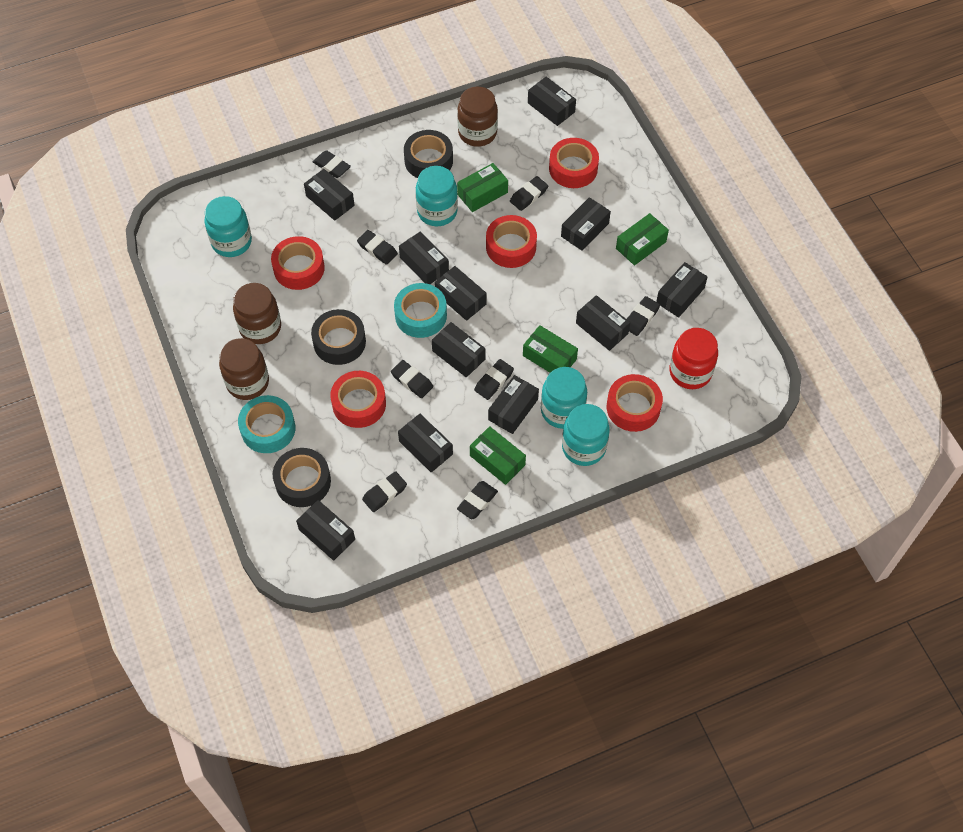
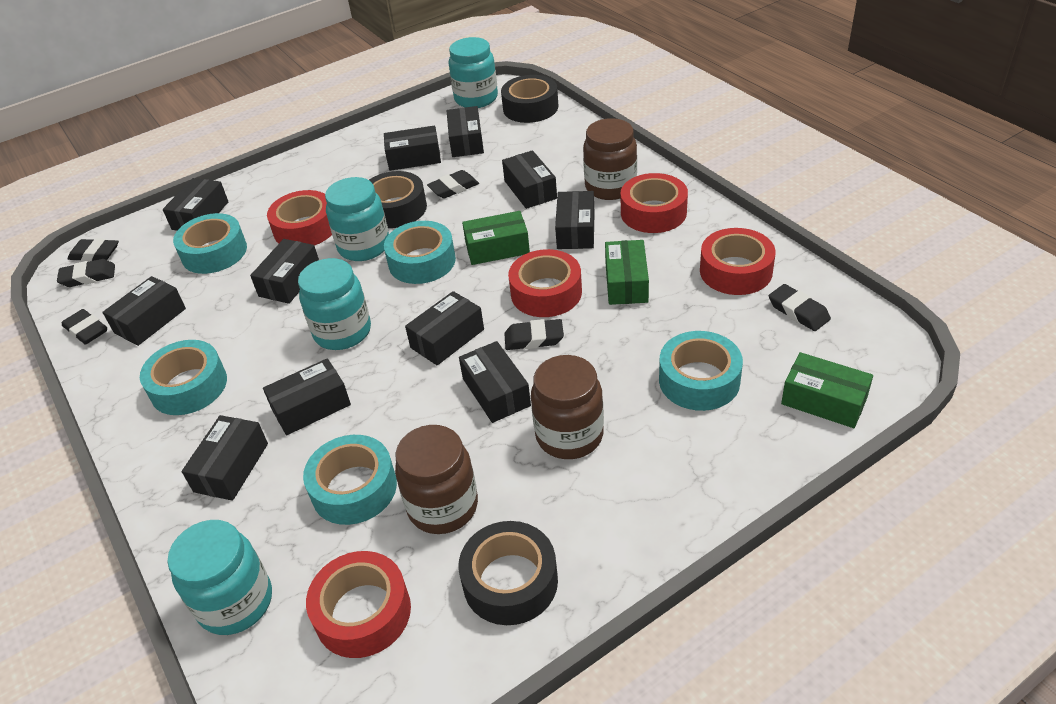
black eraser: [313,150,351,178] [357,230,398,265] [362,471,407,512] [391,360,433,398] [457,481,498,519] [474,359,514,400] [510,176,548,211] [627,296,660,336] = 8 -> [57,259,115,287] [62,309,107,344] [67,238,119,262] [427,170,479,199] [504,319,564,350] [769,284,831,331] = 6
green box: [457,163,508,212] [470,426,526,485] [523,325,578,372] [616,213,669,265] = 4 -> [462,211,530,265] [605,240,649,305] [781,352,873,428] = 3
red jar: [669,328,718,389] = 1 -> none = 0
turquoise tape: [238,395,295,453] [394,283,447,338] = 2 -> [140,340,227,415] [173,213,247,274] [303,435,397,525] [384,221,456,284] [659,331,743,411] = 5

